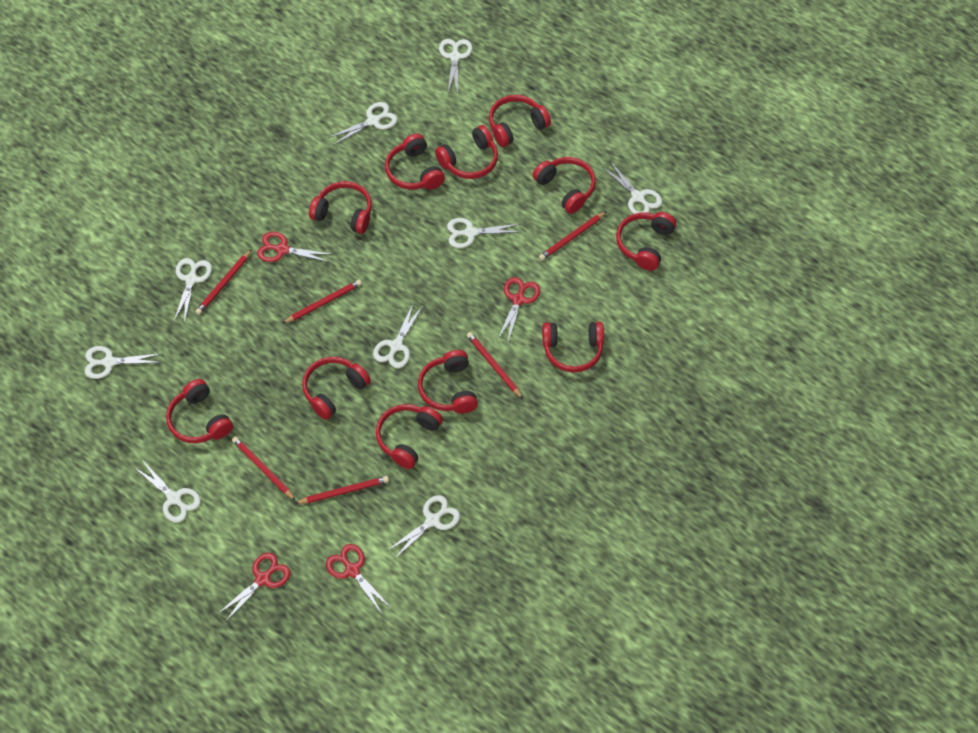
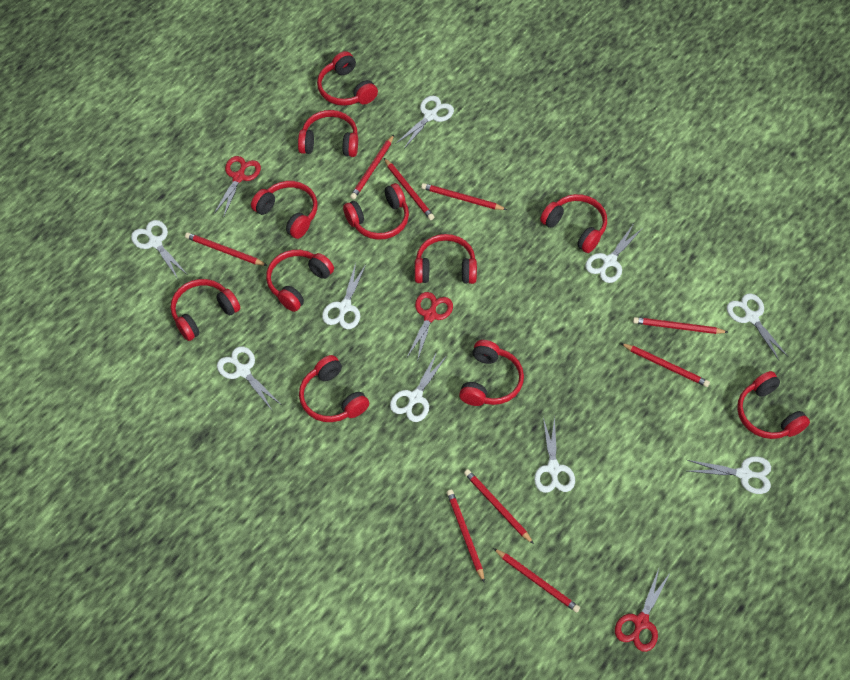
red pencil: [195,249,252,315] [232,436,296,501] [282,280,362,324] [295,476,389,504] [467,332,523,399] [539,211,607,261] = 6 -> [185,232,268,266] [350,135,394,199] [384,158,434,220] [421,183,507,210] [447,490,485,583] [464,469,534,544] [493,548,580,613] [621,343,710,387] [633,317,728,334] = 9
red scissors: [218,553,291,622] [257,232,333,262] [326,544,392,614] [498,277,540,341] = 4 -> [213,156,261,218] [407,292,453,361] [615,569,669,652] = 3

